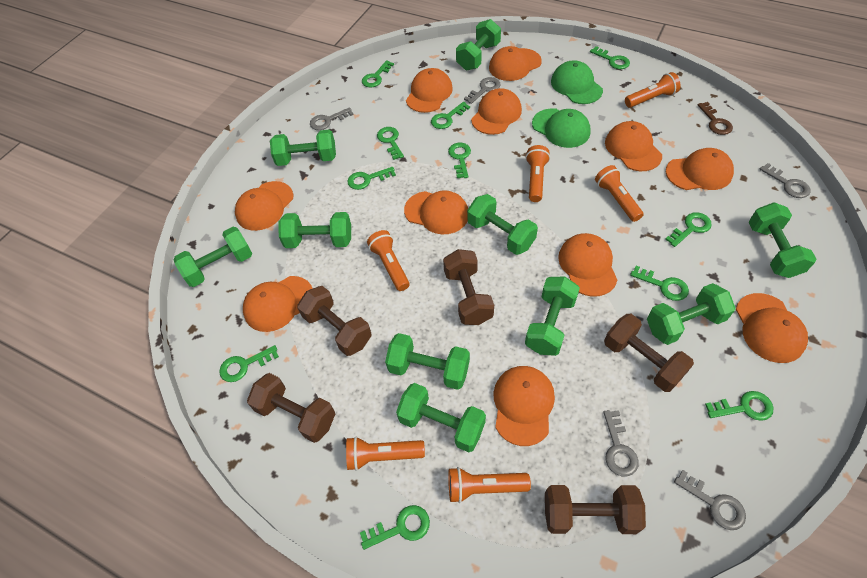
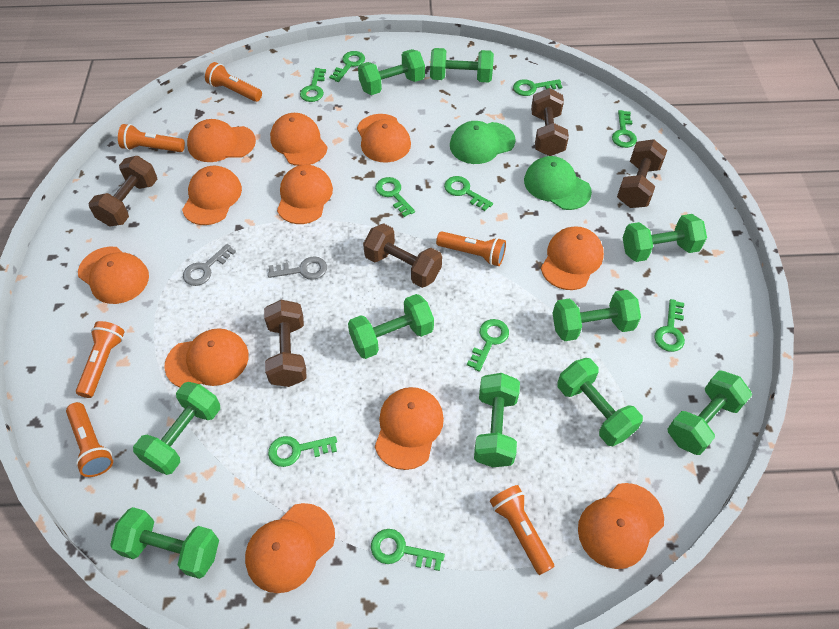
brown key: [698,102,733,135] = 1 -> none = 0
green key: [219,345,279,382] [347,167,396,190] [360,505,430,550] [362,60,394,88] [377,127,404,160] [431,102,470,129] [448,143,471,178] [590,46,630,69] [630,266,689,301] [665,212,712,247] [705,391,773,421] = 11 -> [268,436,337,467] [300,68,326,102] [329,51,365,82] [371,529,445,571] [375,177,415,217] [444,176,493,211] [467,319,509,372] [513,79,562,96] [612,110,637,148] [654,299,685,352] = 10
grey key: [310,107,354,130] [464,77,501,104] [603,410,639,477] [674,470,746,530] [760,163,810,198] = 5 -> [183,244,236,286] [268,257,327,280] = 2

